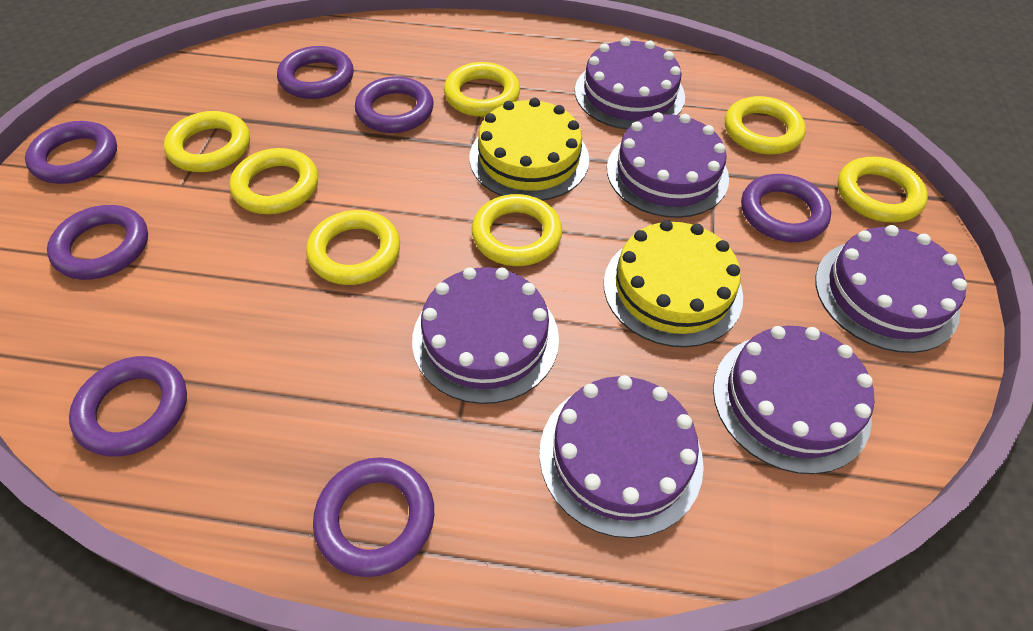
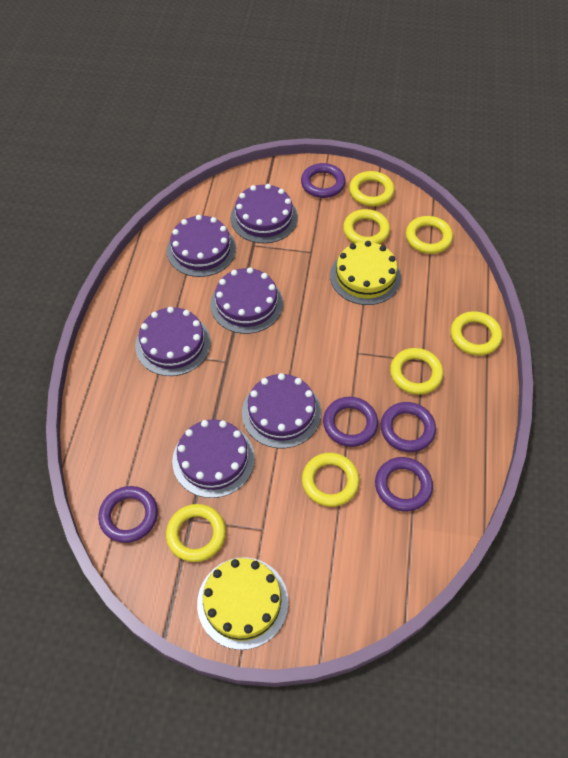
purple ring: [25,121,117,184] [47,205,148,280] [69,356,187,457] [277,46,354,99] [313,457,434,577] [355,76,434,133] [741,174,831,242] = 7 -> [98,486,158,543] [301,163,346,198] [323,397,378,447] [375,457,433,511] [381,402,436,452] = 5

